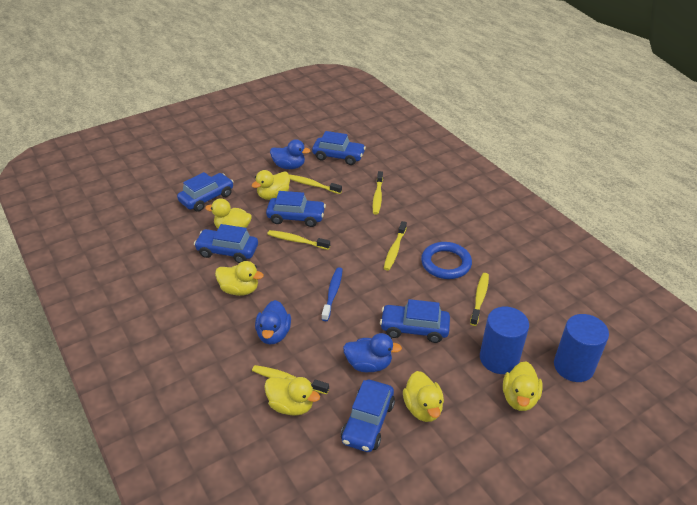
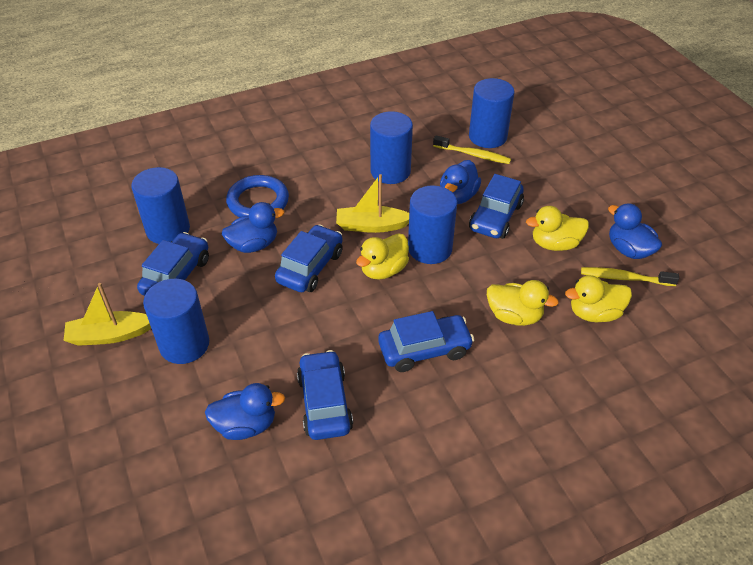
blue car: [177,172,234,212] [194,224,258,263] [266,191,326,227] [312,131,366,165] [341,380,395,452] [380,299,450,343] = 6 -> [137,232,209,296] [275,224,343,292] [297,350,353,440] [378,311,474,372] [469,174,524,239] = 5
blue cylinder: [480,307,529,374] [554,314,609,382] = 2 -> [131,167,190,244] [143,279,209,364] [370,111,413,184] [408,185,457,264] [469,78,514,148] = 5
blue duck: [255,300,291,344] [270,139,310,169] [343,333,402,372] = 3 -> [205,383,285,440] [222,202,284,253] [440,160,481,204] [608,203,662,259] = 4
blue toothbrush: [321,267,343,321] = 1 -> none = 0
yellow boat: none = 0 -> [64,283,151,346] [336,174,409,233] = 2
yellow duck: [205,198,252,228] [215,261,264,296] [251,170,290,200] [264,376,320,416] [403,371,444,422] [503,361,543,411] = 6 -> [356,233,409,280] [487,280,559,326] [526,206,589,251] [565,275,632,322] = 4
yellow toothbrush: [252,365,329,394] [267,230,330,250] [289,175,342,194] [372,171,383,215] [384,221,407,271] [470,273,489,326] = 6 -> [433,136,511,164] [581,267,679,286] = 2

